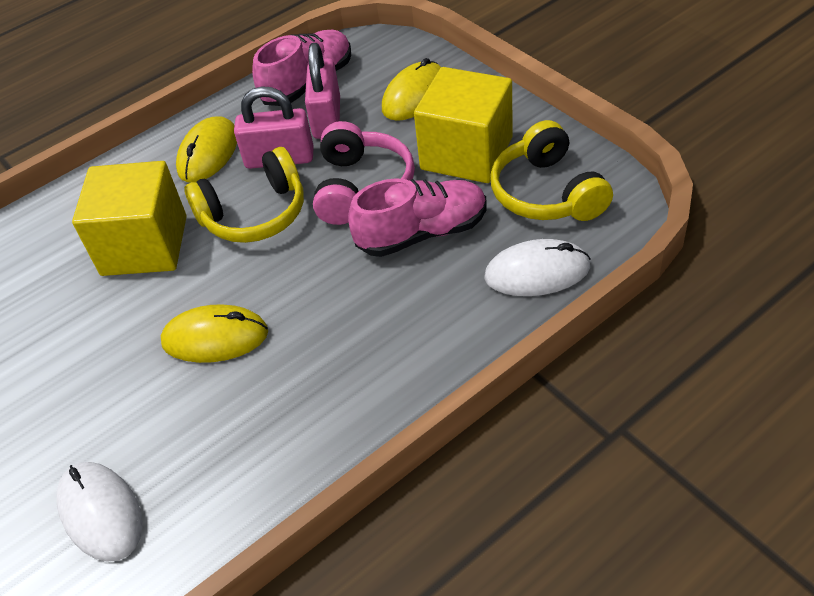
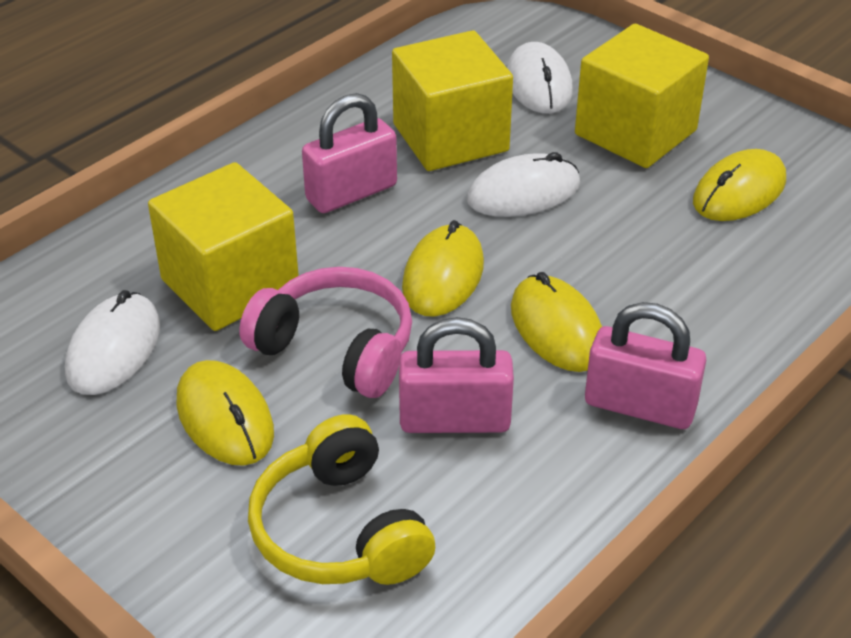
pink padlock: [234,86,314,169] [305,43,340,139] = 2 -> [302,93,397,213] [399,317,514,433] [585,302,706,429] = 3
pink shoe: [252,29,351,106] [348,178,486,257] = 2 -> none = 0
white mouse: [56,462,142,562] [484,239,591,296] = 2 -> [65,290,160,395] [467,152,580,217] [507,42,573,114] = 3
yellow cube: [72,161,186,276] [414,67,513,183] = 2 -> [148,162,299,331] [392,30,513,171] [575,24,709,168] = 3
yellow headphones: [184,147,304,243] [490,120,613,221] = 2 -> [248,414,435,585] = 1
yellow mouse: [161,305,268,363] [176,116,237,183] [382,58,441,121] = 3 -> [176,360,274,466] [402,220,484,317] [511,272,602,372] [693,149,786,221] = 4

